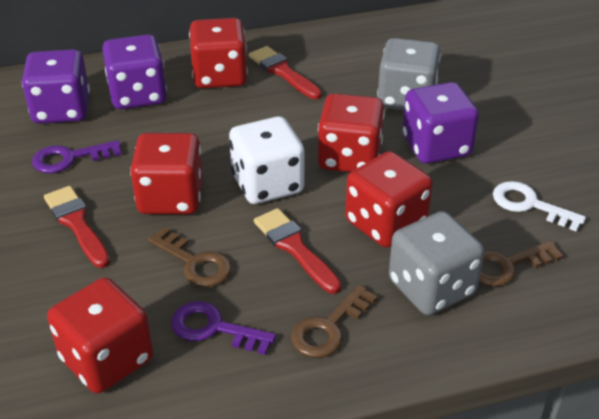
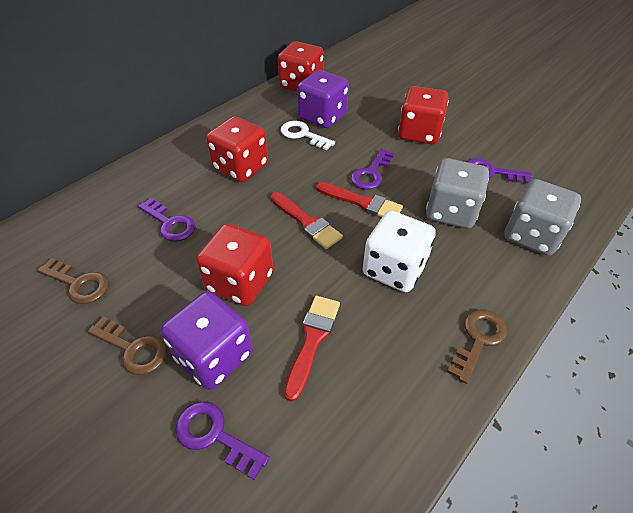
purple dice: [22,49,90,124] [103,34,167,109] [402,82,479,164] = 3 -> [161,291,253,390] [297,70,349,128] = 2
purple key: [32,140,121,173] [171,301,276,355] = 2 -> [138,198,196,242] [175,401,269,480] [351,149,394,190] [466,158,532,184] = 4
red dice: [47,277,153,393] [130,133,203,214] [189,18,248,88] [318,93,385,172] [345,151,433,248] = 5 -> [196,223,273,306] [206,116,268,182] [278,41,324,92] [398,86,449,144] = 4

